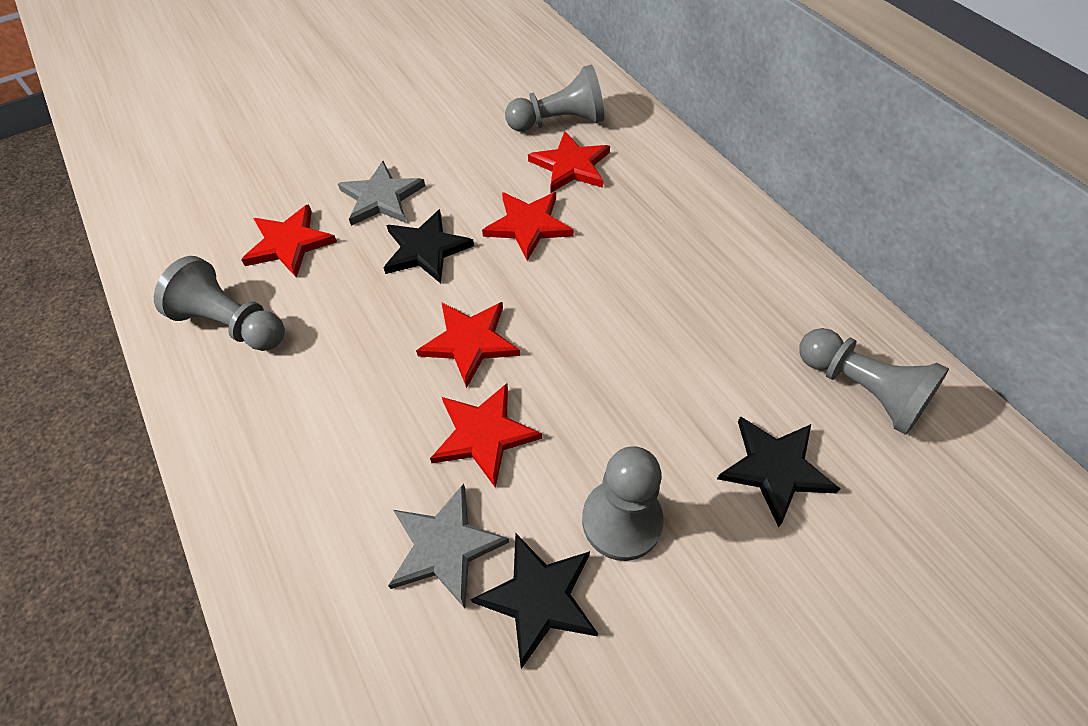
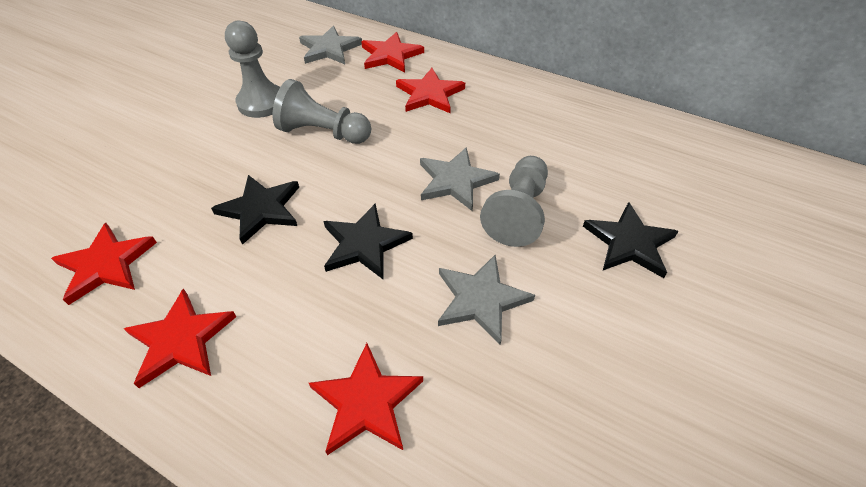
grey pawn: [154,256,285,351] [505,65,604,131] [582,446,664,561] [799,328,949,435] = 4 -> [225,21,280,118] [273,79,371,144] [480,156,548,247] = 3
grey star: [338,161,425,226] [388,483,509,608] = 2 -> [299,26,362,64] [420,147,500,211] [438,254,535,345] = 3

